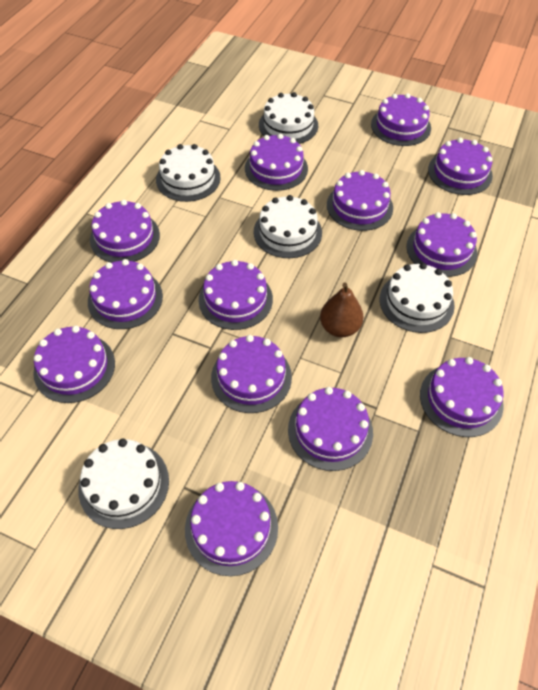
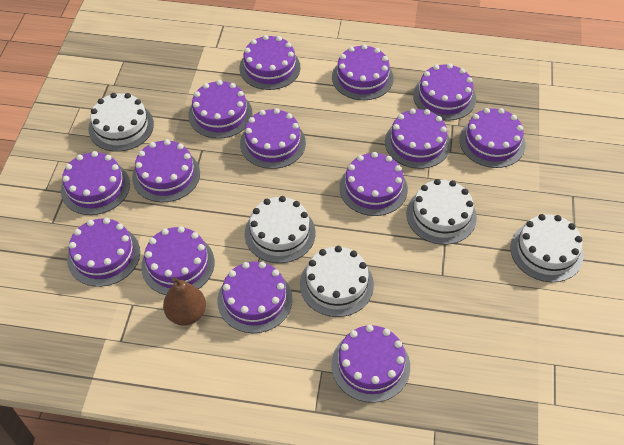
purple cake: [33,326,115,403] [88,259,163,329] [90,200,160,263] [185,481,278,576] [199,260,273,330] [211,335,292,413] [245,134,308,191] [288,387,373,471] [327,170,393,231] [371,93,431,146] [406,212,477,277] [420,357,504,437] [428,138,493,195] = 13 -> [61,151,130,215] [67,218,140,287] [132,139,200,202] [141,226,214,295] [188,80,252,139] [218,261,293,333] [239,35,300,90] [240,108,306,169] [331,325,410,403] [332,44,394,100] [339,152,408,216] [385,108,451,169] [413,63,476,121] [459,108,526,168] = 14

